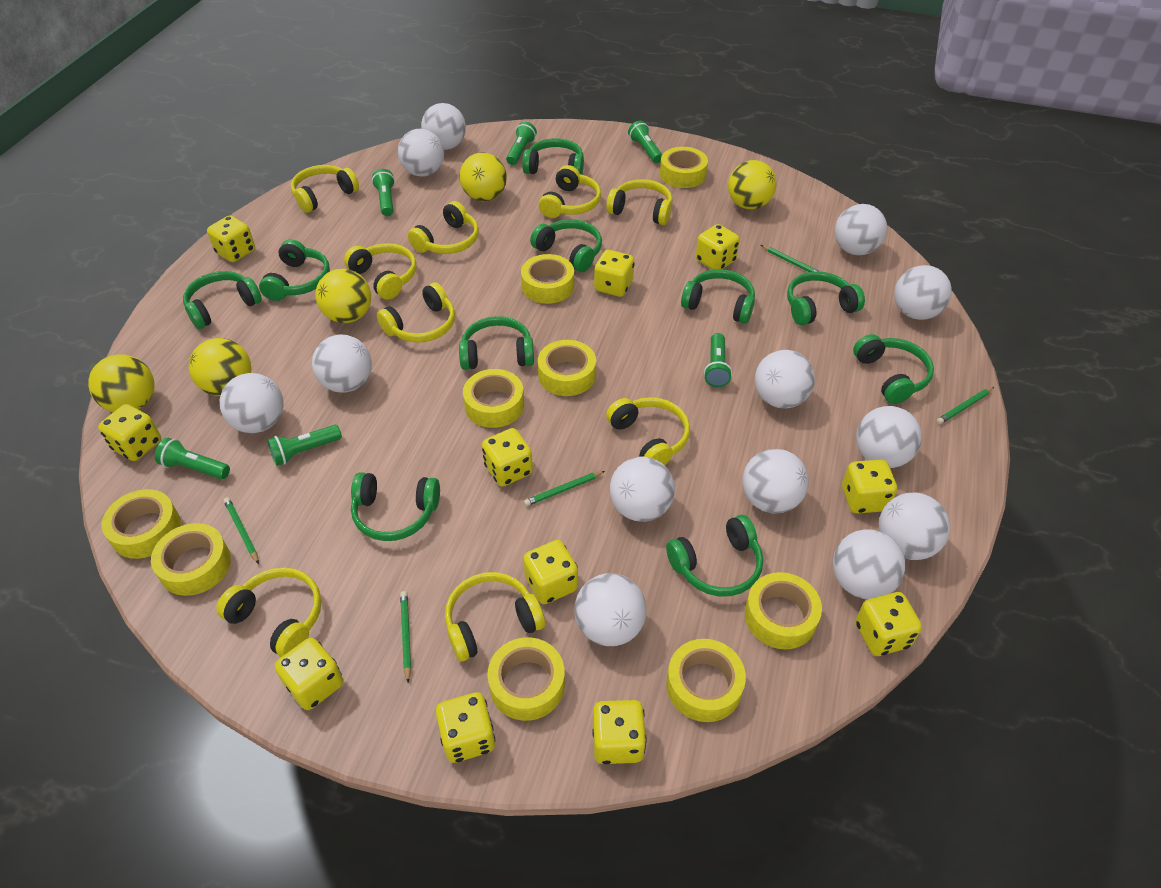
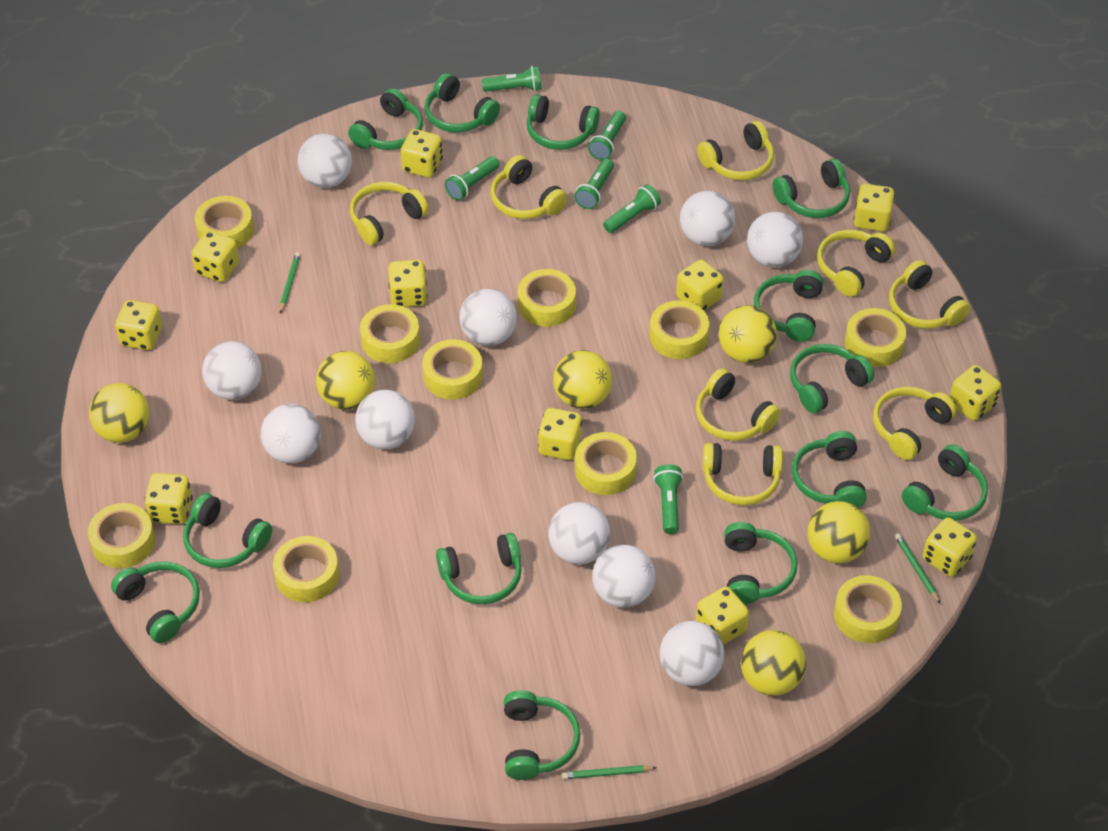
green headphones: [183,271,262,329] [259,240,330,301] [351,472,440,541] [459,316,534,370] [522,138,584,175] [530,219,602,272] [666,515,763,596] [681,269,755,324] [787,271,865,325] [853,334,934,404] = 10 -> [111,562,200,643] [183,493,272,568] [348,88,423,150] [425,73,500,133] [436,533,522,604] [504,690,580,780] [527,94,600,150] [724,522,798,605] [754,270,823,342] [773,158,850,218] [790,344,874,413] [792,431,867,508] [902,444,988,521] = 13
green pencil: [224,497,259,564] [400,591,411,683] [524,471,605,506] [761,245,820,272] [937,387,994,424] = 5 -> [280,252,301,313] [562,765,657,779] [895,534,940,603] = 3
white ball: [220,373,283,433] [312,335,372,393] [398,129,444,177] [421,103,466,150] [574,573,646,646] [610,457,675,522] [742,449,809,513] [755,350,815,408] [833,529,906,599] [835,204,887,255] [856,406,922,468] [879,493,950,560] [894,265,952,320] = 13 -> [202,341,262,400] [261,404,321,464] [297,134,352,188] [355,390,415,449] [460,289,517,346] [548,502,610,565] [592,545,656,608] [660,621,725,686] [680,191,735,246] [747,211,803,267] = 10
yellow ball: [88,354,154,412] [189,338,251,396] [315,269,371,323] [459,152,507,201] [728,160,777,209] = 5 -> [89,383,150,443] [316,351,375,410] [553,350,612,409] [719,305,777,363] [741,630,806,696] [808,501,870,564] = 6
yellow headphones: [216,568,321,657] [291,165,359,213] [344,243,417,300] [377,282,455,343] [408,201,479,254] [445,572,545,662] [539,165,601,218] [606,179,673,225] [606,397,690,466] = 9 -> [350,182,428,245] [491,155,568,219] [696,368,781,441] [697,121,774,180] [702,443,783,505] [817,230,895,297] [873,387,957,460] [889,260,970,329] = 8
yellow tape: [102,489,181,559] [151,523,231,596] [463,369,524,428] [487,637,565,721] [521,254,574,304] [538,340,596,396] [660,147,708,188] [666,639,746,722] [745,572,822,649] = 9 -> [88,503,155,568] [195,196,254,248] [273,536,339,602] [360,304,420,363] [422,339,483,399] [518,269,576,327] [575,432,637,495] [650,300,709,359] [834,575,902,643] [845,308,906,367] = 10

